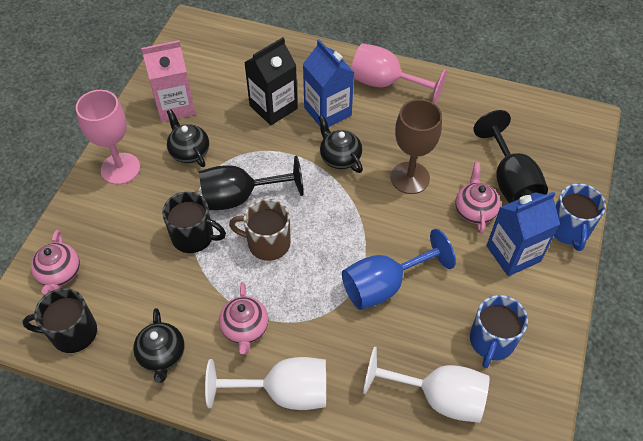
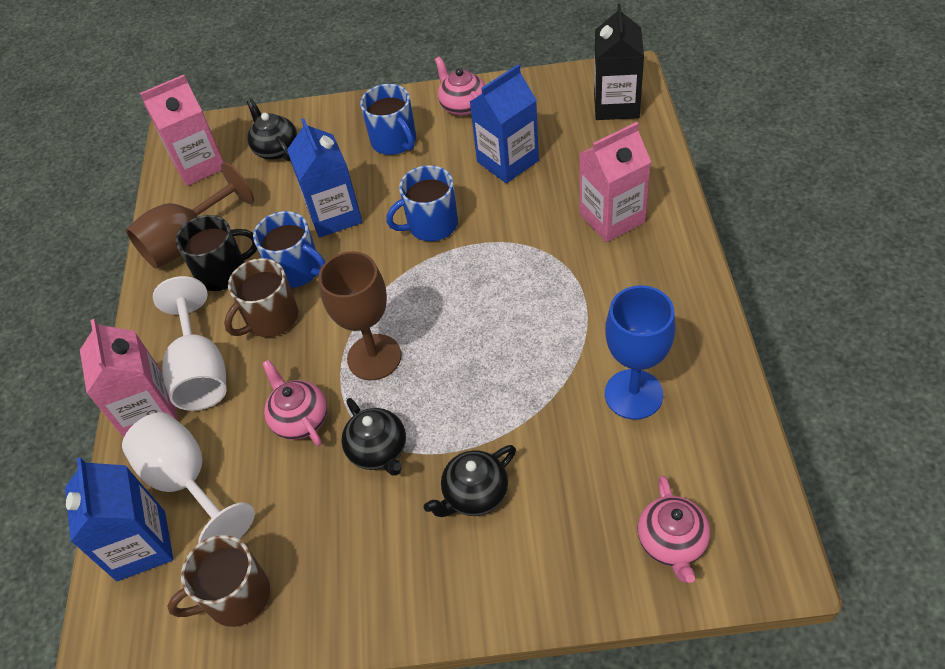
black goblet: [199,156,304,210] [473,110,548,203] = 2 -> none = 0
black mug: [22,288,97,353] [162,192,226,253] = 2 -> [175,215,257,291] = 1
blue carton: [303,39,354,127] [486,192,560,276] = 2 -> [65,457,173,581] [287,118,362,238] [470,64,539,183] = 3
blue mug: [470,295,528,368] [554,183,606,251] = 2 -> [253,211,325,288] [360,84,416,155] [386,165,458,241] = 3
brown goblet: [391,99,442,194] = 1 -> [126,162,254,269] [318,251,401,380] = 2
brown mug: [229,199,291,261] = 1 -> [167,535,270,627] [224,258,298,337] = 2
pink carton: [141,40,196,122] = 1 -> [80,319,178,438] [140,75,224,186] [579,122,651,242] = 3
pink goblet: [76,90,140,185] [351,44,447,104] = 2 -> none = 0

